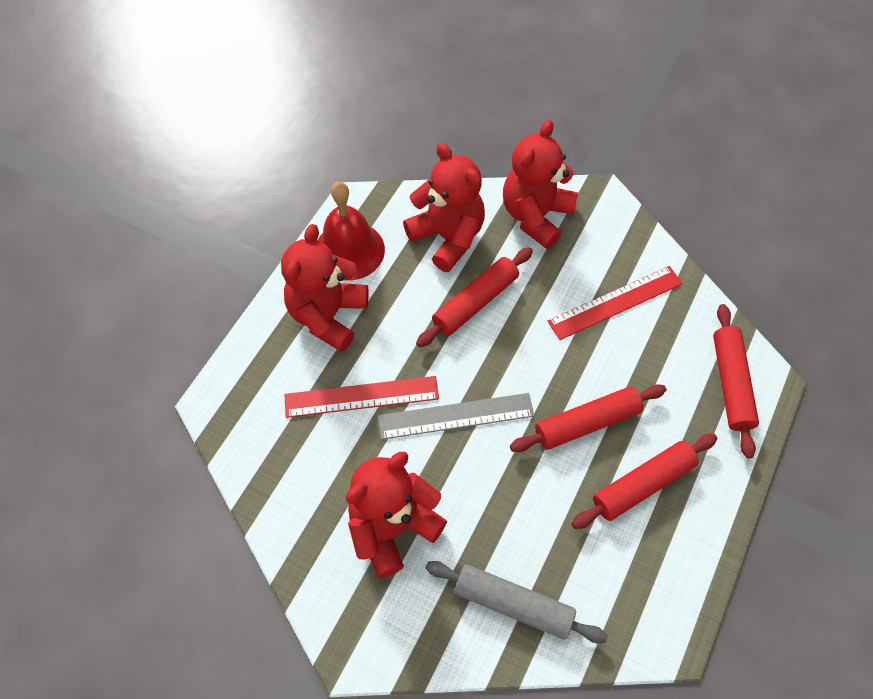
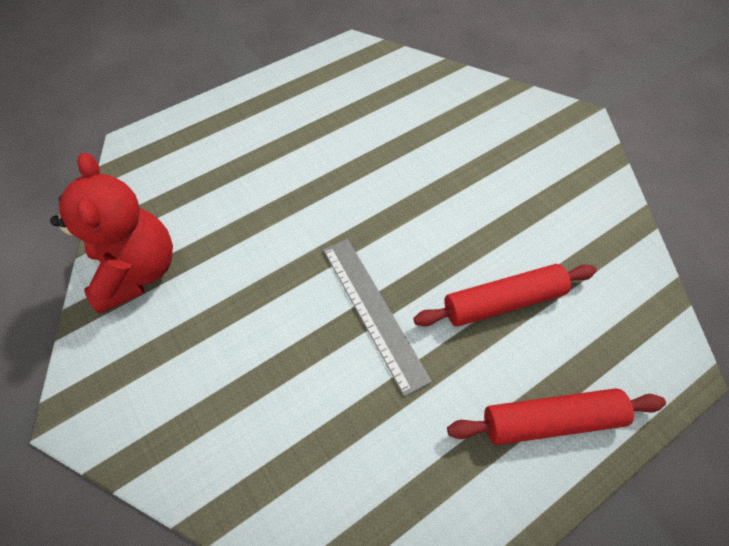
grey rolling pin: [425,561,608,643] = 1 -> none = 0
red bell: [317,182,385,281] = 1 -> none = 0
red rolling pin: [416,247,533,347] [510,384,666,452] [571,434,717,529] [713,304,759,458] = 4 -> [413,264,597,327] [447,388,666,445] = 2
red ruler: [284,376,439,418] [547,266,683,340] = 2 -> none = 0
red teddy bear: [281,224,369,352] [346,452,447,578] [403,143,485,272] [503,120,578,249] = 4 -> [50,153,173,313] = 1

